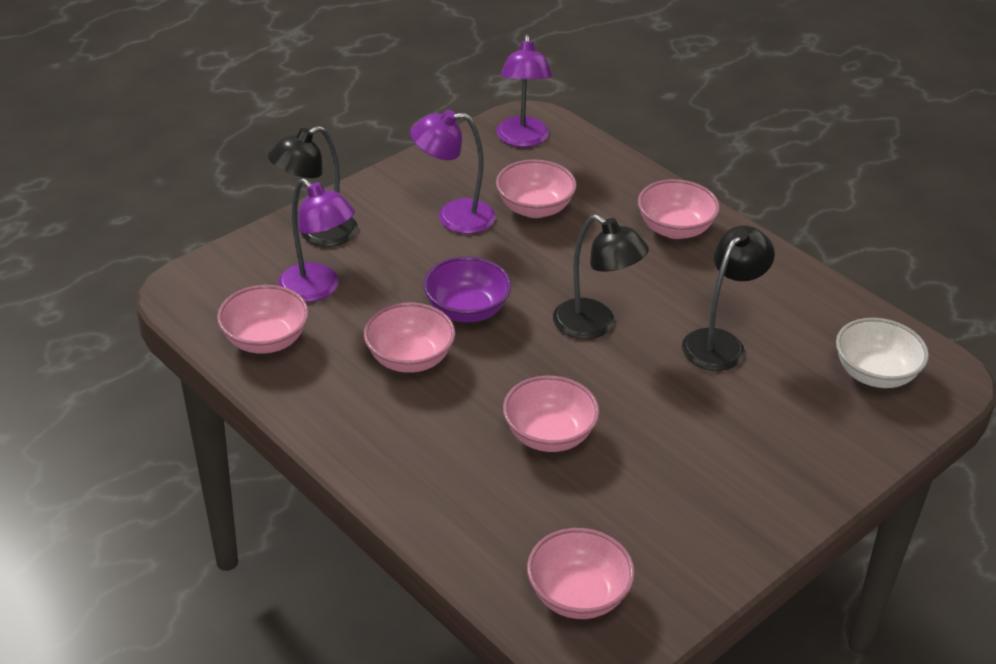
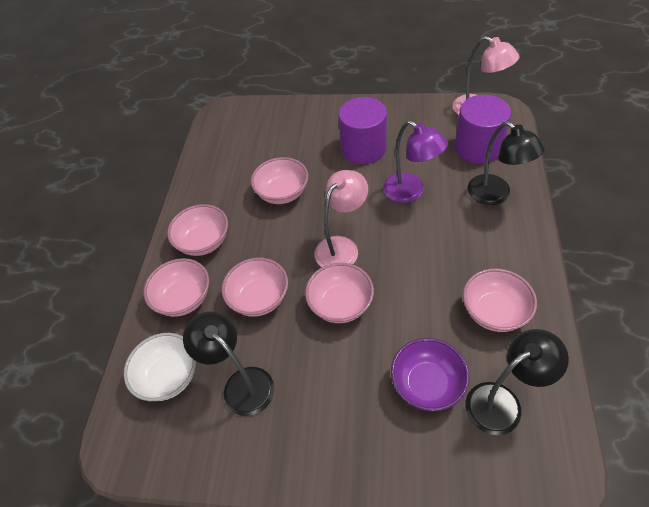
pink lamp: none = 0 -> [315,170,368,267] [452,36,520,115] = 2
purple cylinder: none = 0 -> [338,97,387,164] [455,95,511,164] = 2
purple lamp: [278,178,355,302] [410,110,496,234] [496,34,552,147] = 3 -> [383,120,448,203] = 1

